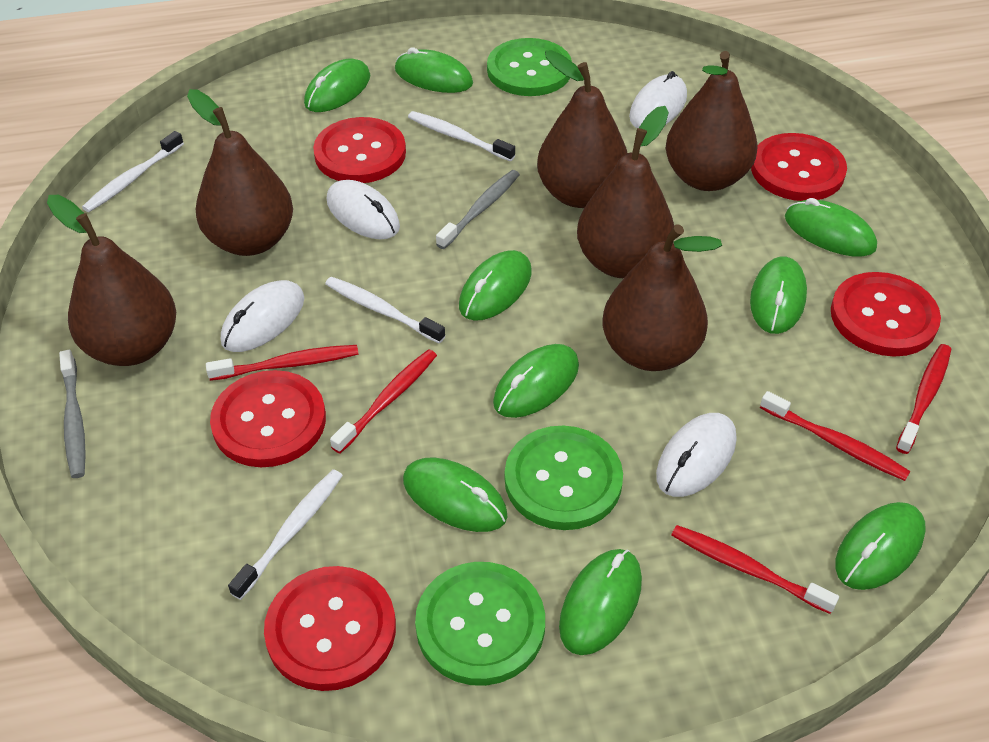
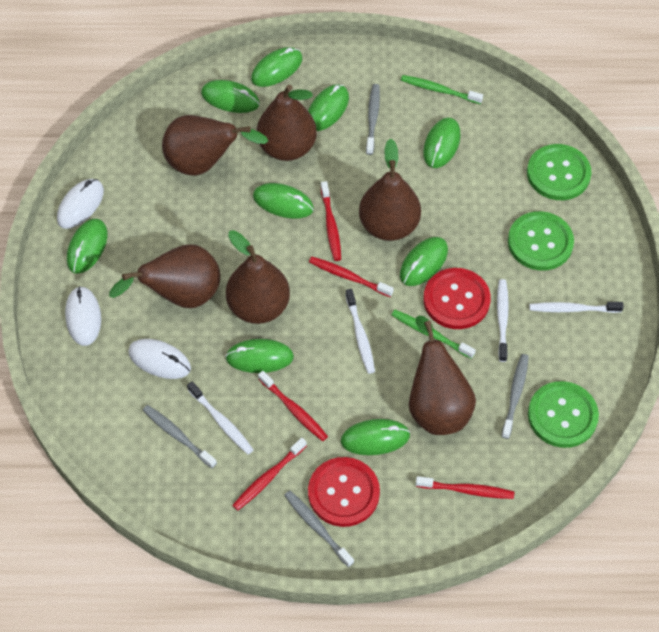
green toothbrush: none = 0 -> [391,310,476,359] [401,75,483,104] = 2
grey toothbrush: [59,350,86,478] [436,170,520,249] = 2 -> [143,405,217,468] [284,491,354,567] [366,84,380,155] [501,354,529,439] = 4
red button: [210,370,326,467] [264,566,396,691] [313,117,406,183] [751,133,847,201] [831,272,941,357] = 5 -> [308,457,380,527] [423,268,491,329] = 2
white mouse: [221,280,304,352] [327,180,400,239] [629,71,687,128] [656,413,736,497] = 4 -> [57,179,104,229] [65,286,101,346] [128,339,191,379] = 3

